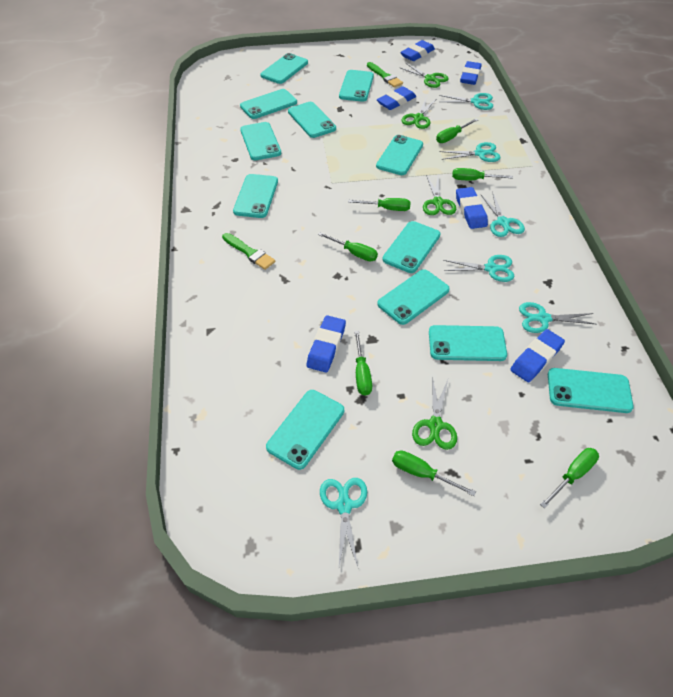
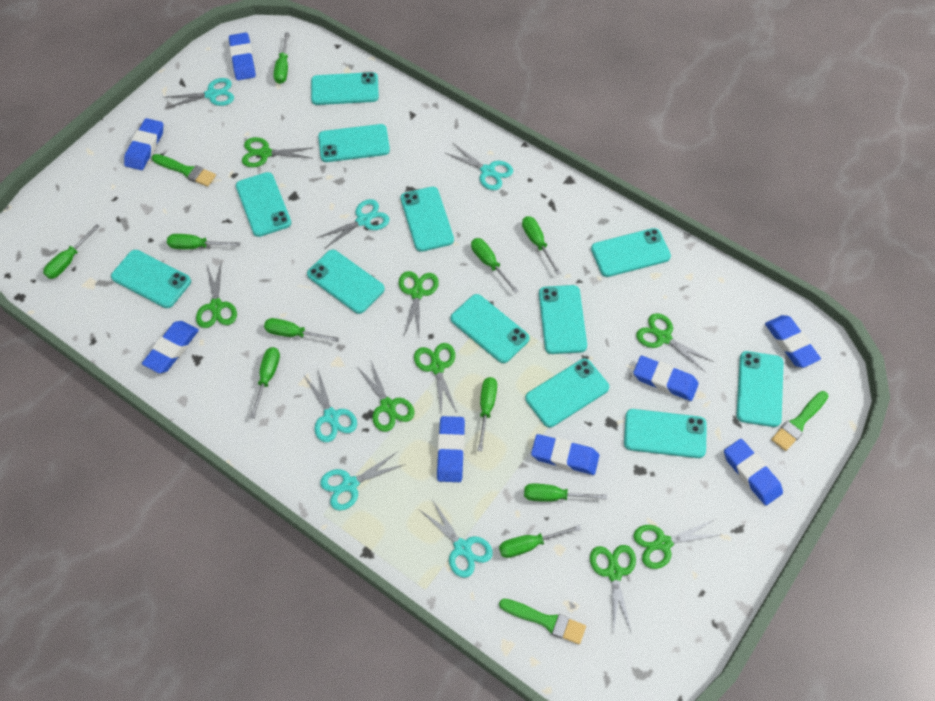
blue eraser: [307,315,346,372] [377,86,416,110] [400,40,435,61] [456,187,488,229] [460,61,482,85] [510,329,565,382] = 6 -> [124,118,163,170] [142,321,199,373] [229,33,256,80] [437,416,465,482] [531,434,599,475] [633,356,699,401] [724,439,783,505] [765,315,821,368] = 8
green brush: [222,233,275,270] [367,62,403,88] = 2 -> [152,154,216,187] [499,598,586,645] [771,391,828,451] = 3
green scissors: [399,63,449,88] [401,99,436,129] [412,377,457,450] [423,175,456,215] = 4 -> [196,261,237,328] [242,137,314,167] [357,361,415,432] [399,271,439,336] [414,343,457,416] [590,545,636,632] [634,519,723,569] [636,313,714,372] = 8
green screwdriver: [318,232,378,262] [348,198,411,211] [354,331,372,396] [392,450,476,496] [436,118,478,143] [452,168,513,180] [540,448,599,509] = 7 -> [43,224,100,279] [167,234,240,249] [250,347,280,419] [264,318,339,342] [273,32,289,84] [471,238,519,293] [477,377,497,451] [499,525,581,558] [522,216,561,275] [524,484,607,502] = 10

